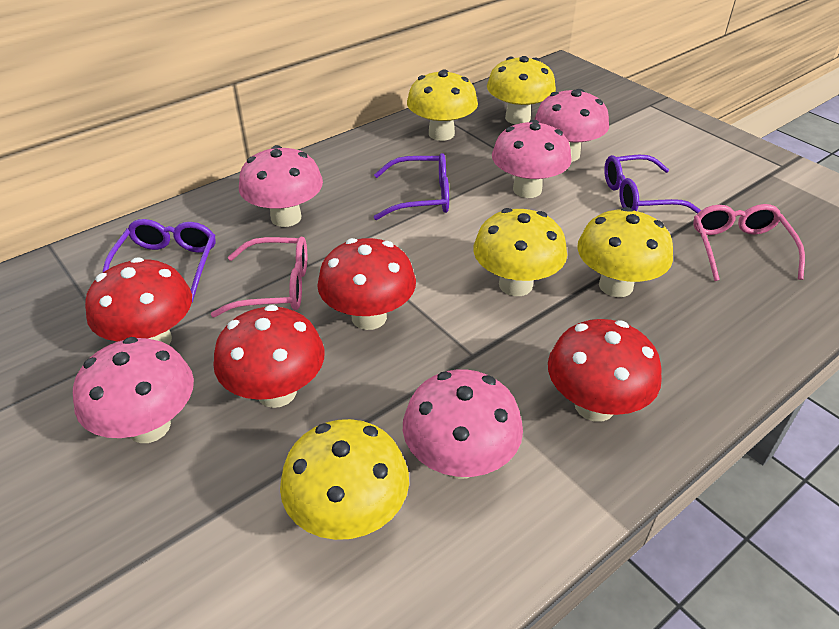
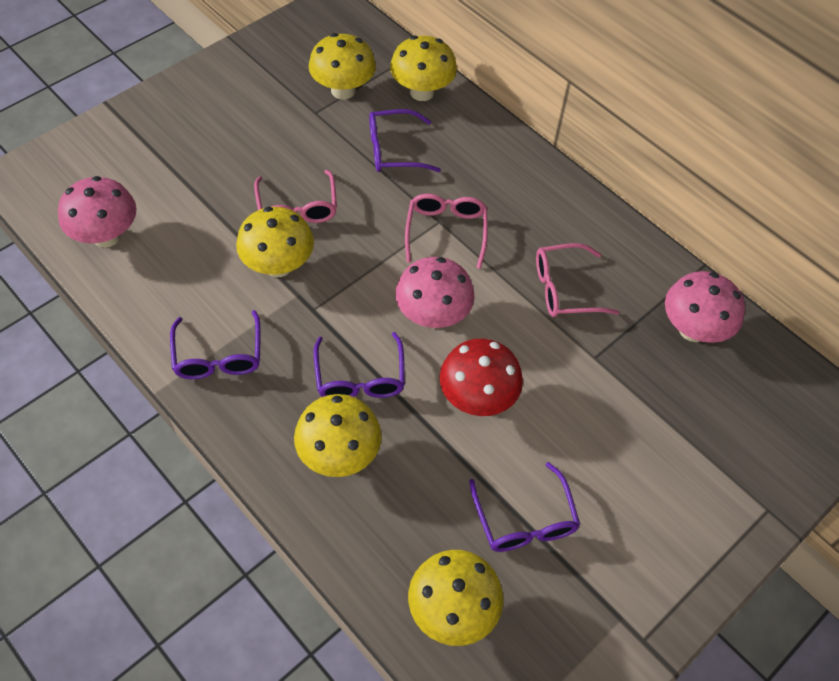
pink glasses: [211,236,307,317] [693,204,805,281] = 2 -> [254,170,337,223] [405,194,488,269] [536,243,620,317] = 3
pink mushroom: [73,337,194,443] [239,145,323,227] [403,369,523,479] [492,120,572,198] [535,89,609,162] = 5 -> [58,176,137,248] [396,257,474,328] [665,271,745,343] = 3
purple glasses: [103,219,215,302] [374,153,449,220] [604,155,701,214] = 3 -> [170,310,261,379] [314,332,405,398] [369,109,441,172] [469,462,580,552] = 4
red mushroom: [85,257,192,345] [213,305,325,408] [317,238,416,330] [548,319,662,422] = 4 -> [440,339,523,416] = 1

